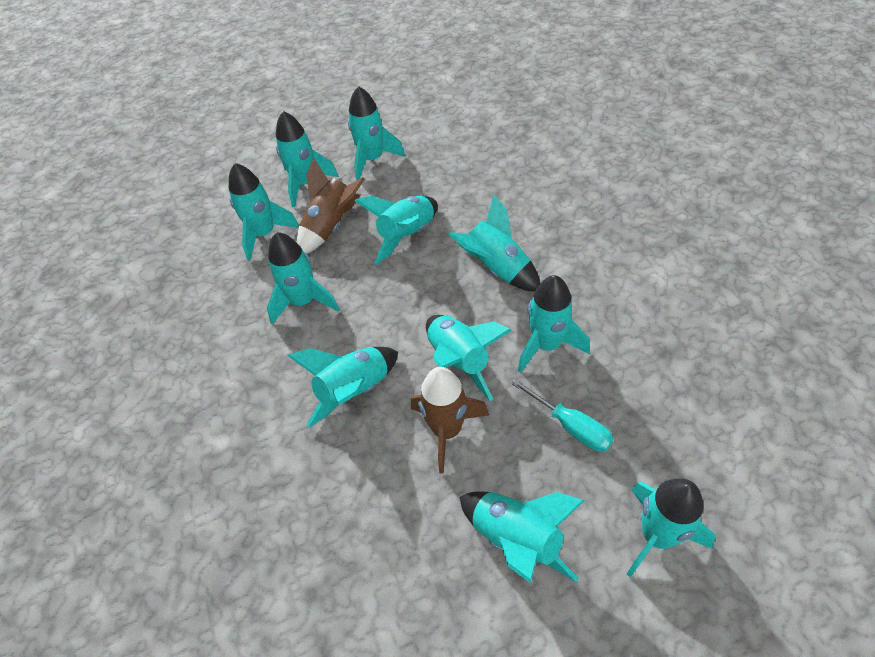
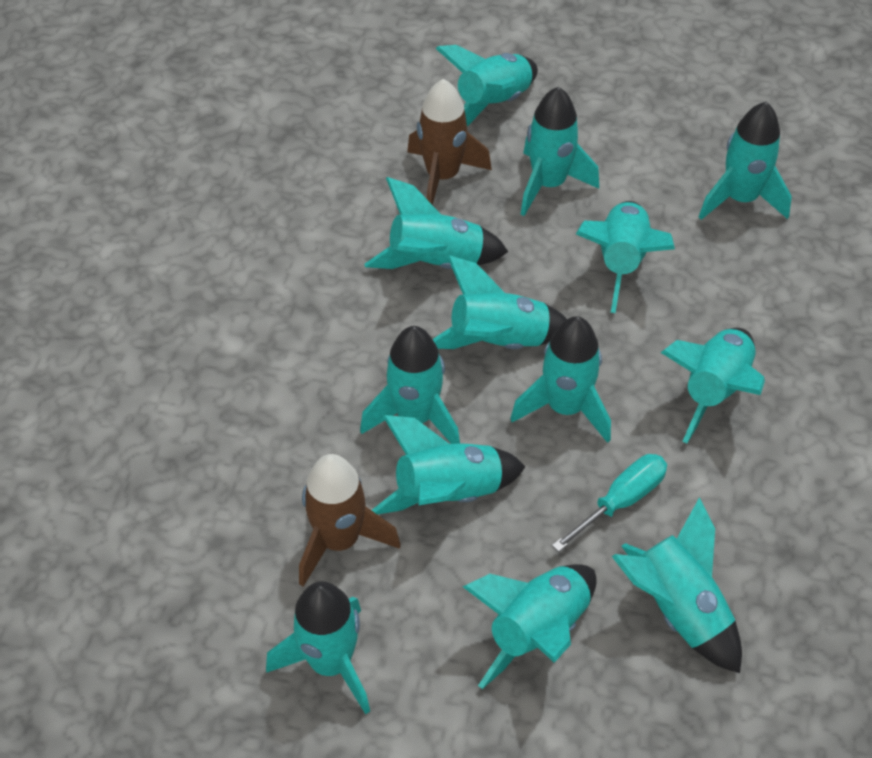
turquoise rocket: [229,163,299,261] [267,232,339,324] [276,111,339,207] [287,347,398,428] [348,86,405,181] [355,196,438,264] [426,315,512,401] [448,194,540,291] [460,491,585,583] [518,275,590,373] [627,478,715,577] = 11 -> [266,581,370,714] [360,326,460,444] [365,177,508,269] [372,415,525,515] [433,255,567,349] [436,45,538,126] [463,564,597,689] [510,316,611,443] [521,87,599,216] [576,201,675,313] [612,497,742,673] [660,328,765,444] [699,102,792,220] = 13

